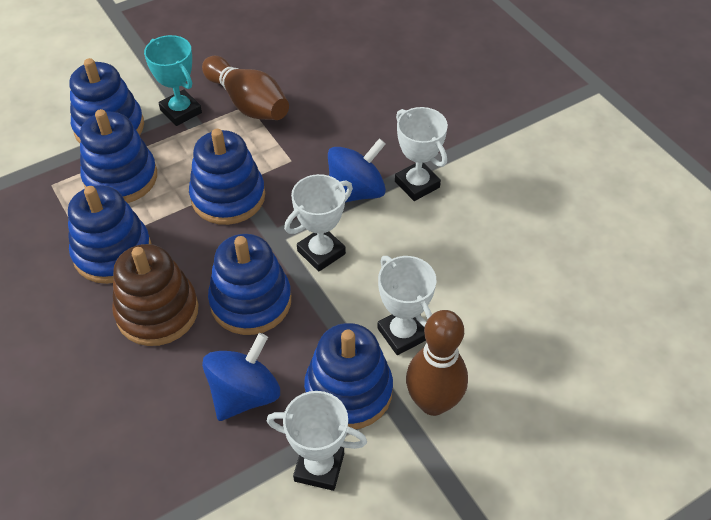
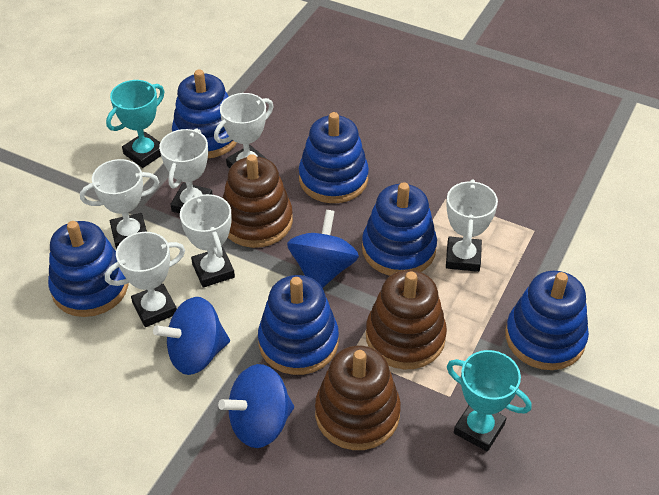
blue spinning top: [202,333,280,421] [328,138,386,202] = 2 -> [153,297,230,375] [218,364,294,448] [287,210,359,288] = 3
brown bowling pin: [202,56,289,120] [406,310,468,416] = 2 -> none = 0
brown stacking toy: [112,244,198,346] = 1 -> [223,154,293,248] [315,345,401,450] [366,270,447,369] = 3
turquoise trophy: [144,35,202,126] = 1 -> [106,80,165,168] [447,350,532,452] = 2
white trophy: [267,391,367,491] [284,174,353,272] [377,256,436,355] [395,107,448,201] = 4 -> [80,159,159,250] [105,232,185,327] [159,128,213,213] [180,194,235,288] [214,93,274,168] [446,179,498,272] = 6

